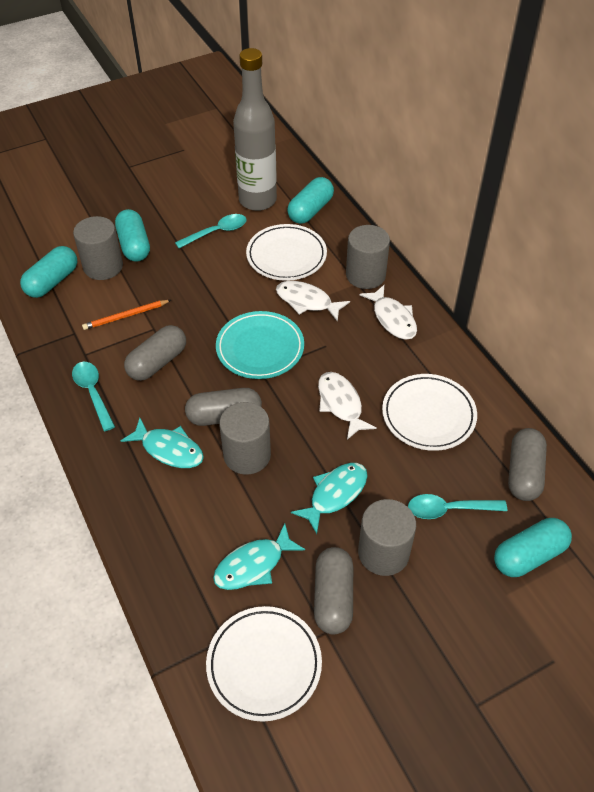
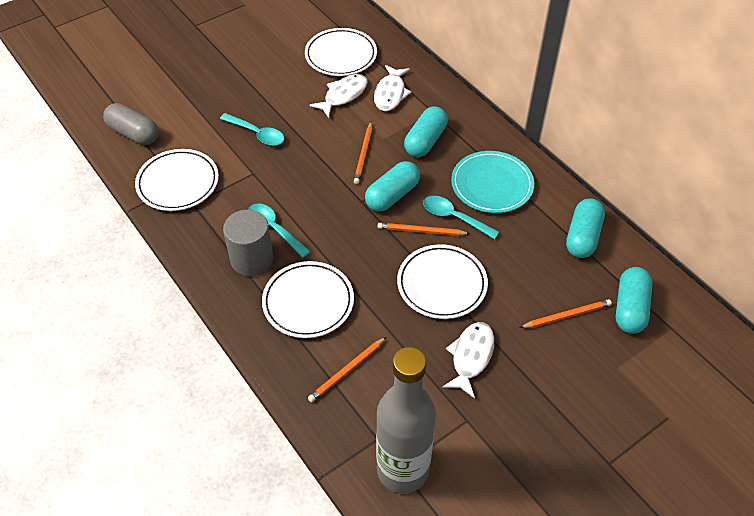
grey capsule: [124,325,186,381] [185,388,262,426] [314,547,353,635] [508,428,547,501] = 4 -> [103,103,158,145] = 1
grey cylinder: [73,216,123,280] [219,402,271,475] [346,225,390,289] [358,499,416,576] = 4 -> [223,210,274,276] = 1
orange pencil: [82,300,171,330] = 1 -> [308,337,386,402] [354,121,372,184] [378,223,470,236] [520,299,612,328] = 4
turquoise fish: [121,418,204,468] [213,523,305,590] [291,463,367,534] = 3 -> none = 0
white plate: [206,606,322,722] [246,224,327,281] [382,374,477,451] = 3 -> [135,149,219,211] [262,261,354,338] [305,28,377,76] [397,244,488,319] = 4

